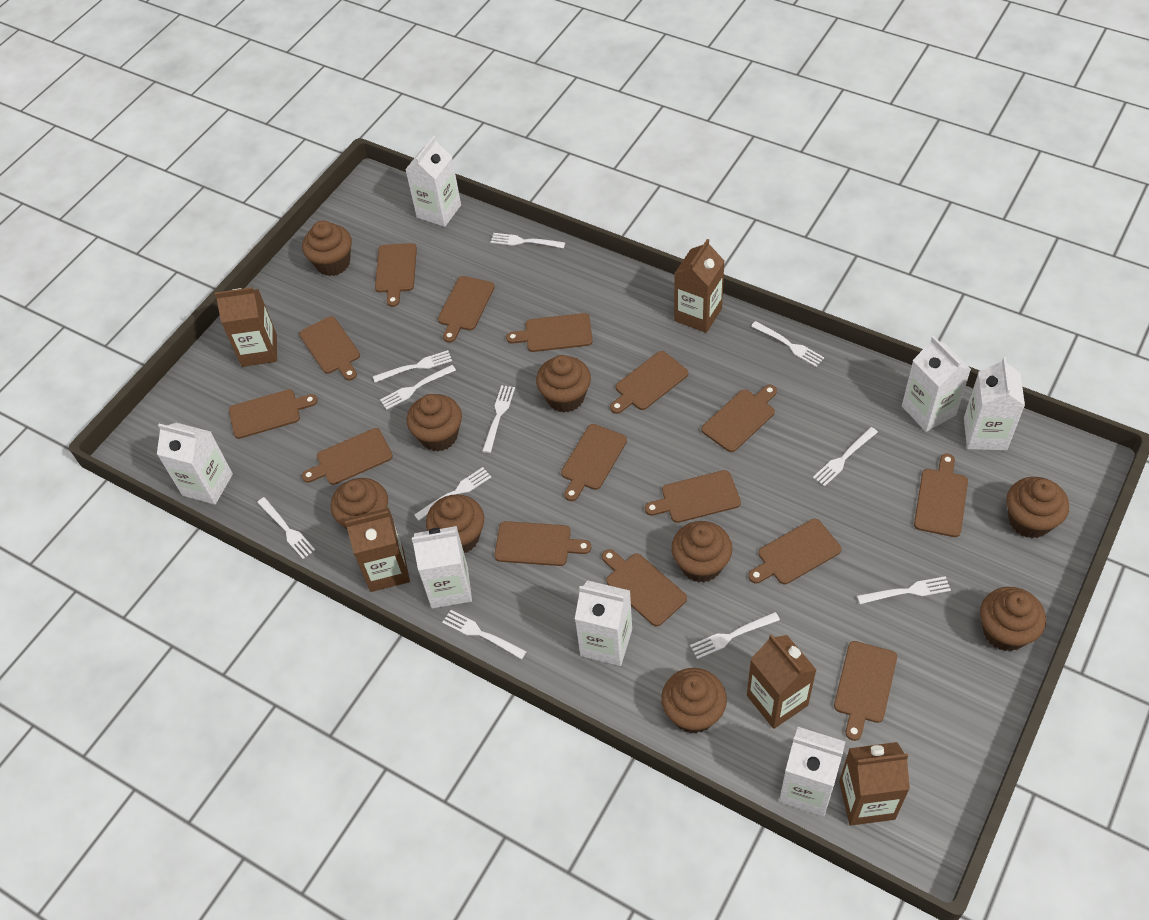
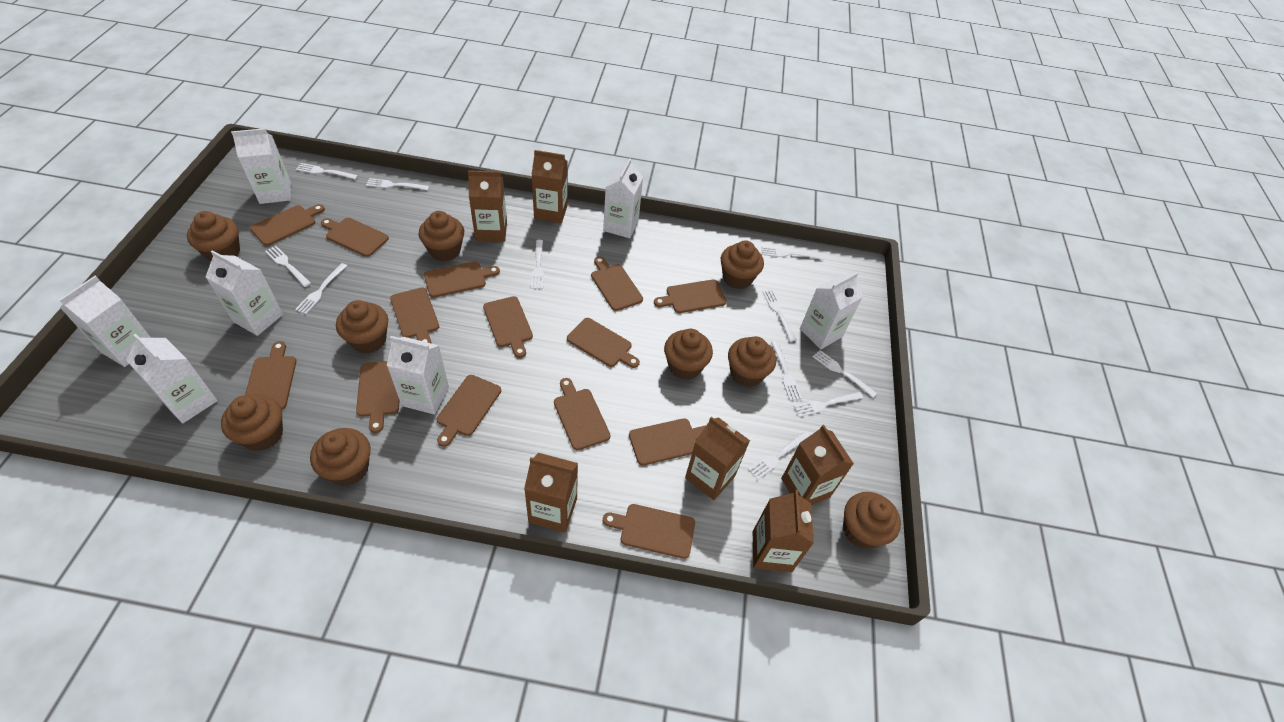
brown carton: [215,287,277,367] [345,508,410,592] [674,239,724,333] [747,634,817,729] [839,742,910,826] = 5 -> [468,170,507,242] [524,453,578,532] [531,150,568,223] [685,416,750,500] [753,490,814,572] [781,425,854,505] = 6
brown cutting board: [229,389,318,439] [299,316,360,380] [302,428,393,485] [375,243,417,307] [438,276,495,343] [494,521,591,566] [506,313,593,352] [561,424,627,501] [602,549,687,627] [610,351,688,414] [645,470,741,523] [701,385,777,452] [748,519,842,584] [834,641,897,741] [914,454,968,537] = 15 -> [245,341,296,410] [250,204,325,246] [321,218,389,257] [356,361,399,433] [390,287,439,344] [424,261,500,298] [437,375,501,447] [483,296,533,358] [554,378,611,450] [567,318,640,368] [591,256,643,311] [603,504,695,559] [629,418,706,466] [654,279,727,313] = 14

